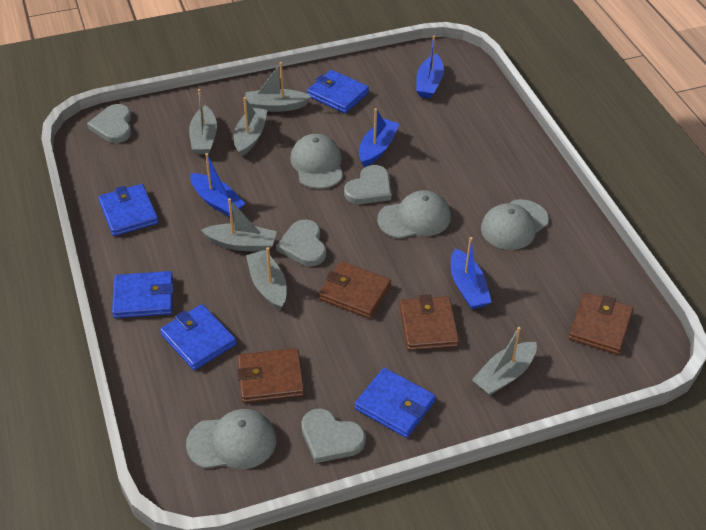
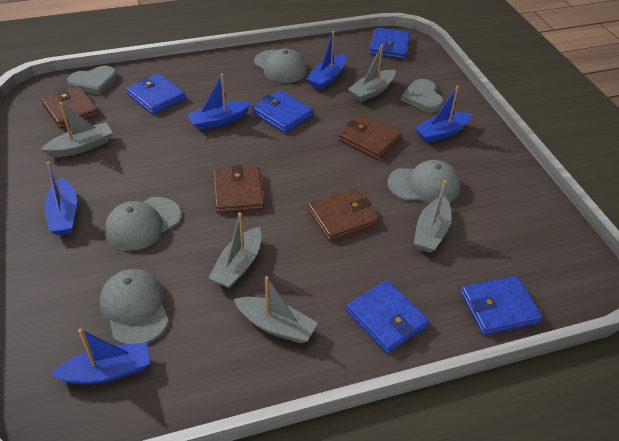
blue boat: [190,153,246,217] [359,108,399,167] [416,35,444,99] [451,237,491,309] = 4 -> [44,161,77,235] [50,329,150,384] [187,73,251,130] [306,31,346,90] [414,86,472,143] = 5
grey boat: [189,89,217,155] [201,198,277,252] [234,97,267,157] [245,62,312,112] [246,247,287,310] [472,327,537,396] = 6 -> [41,102,113,157] [209,213,262,288] [234,276,318,343] [348,45,396,102] [414,180,451,253] = 5
grey heart: [87,104,131,143] [276,220,326,266] [301,408,366,463] [344,165,391,204] = 4 -> [67,66,117,95] [401,79,444,112] = 2

